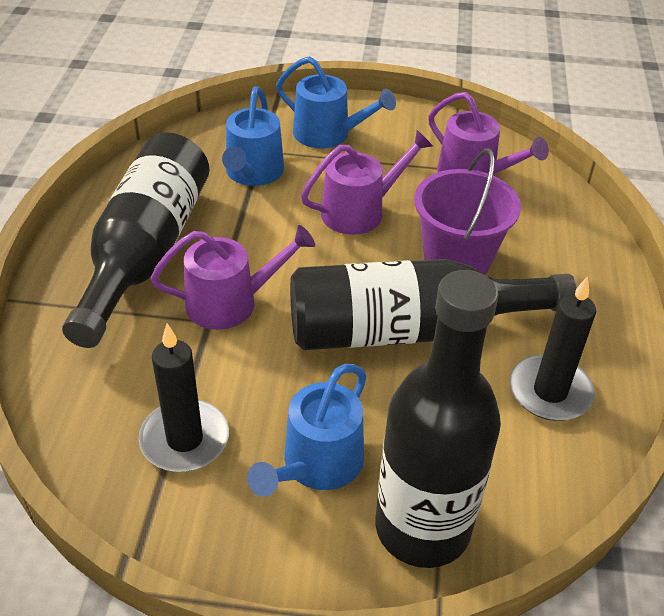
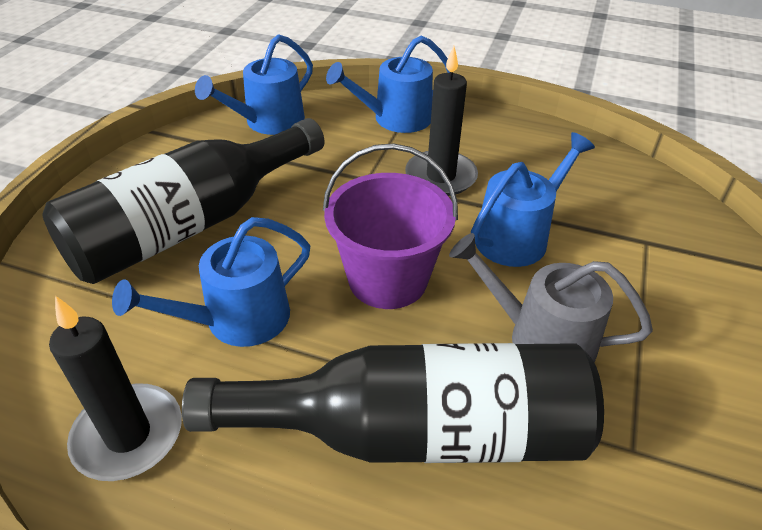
black bottle: [62,132,209,348] [290,259,577,350] [375,270,501,568] = 3 -> [42,118,324,284] [182,343,604,463] = 2
blue watering can: [222,86,284,186] [247,364,367,497] [276,56,396,148] = 3 -> [112,217,311,347] [195,34,313,135] [326,35,450,133] [471,132,595,267] = 4
grey watering can: none = 0 -> [449,233,653,363] = 1
purple watering can: [151,225,315,330] [301,130,433,235] [428,92,549,176] = 3 -> none = 0

